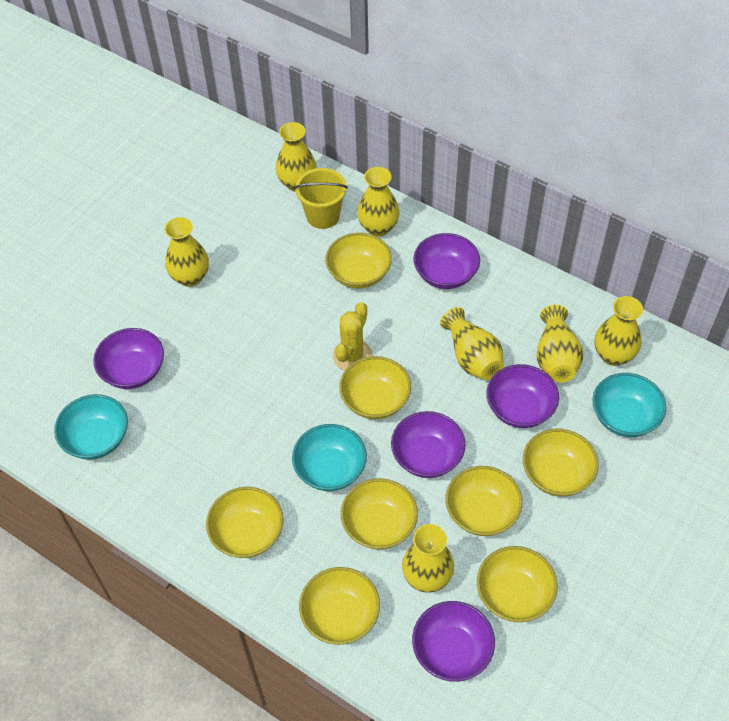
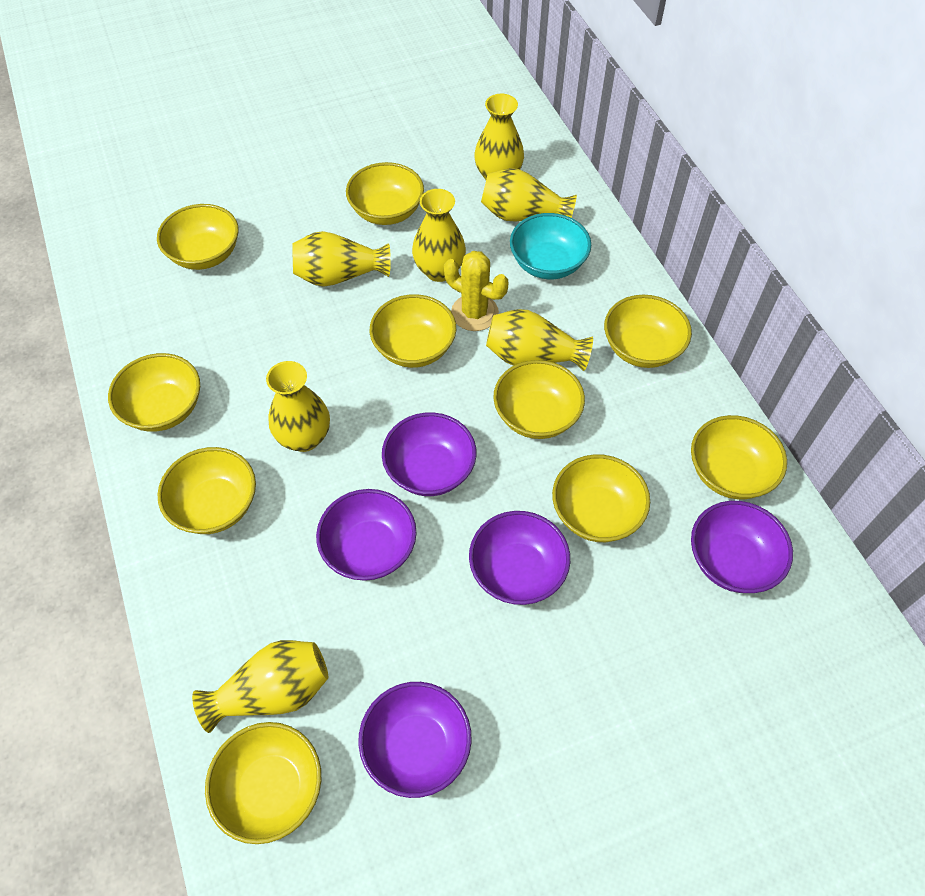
turquoise bowl: [54,394,128,460] [292,424,367,491] [592,373,666,437] = 3 -> [510,213,591,279] = 1
yellow bowl: [206,487,283,558] [299,567,380,645] [325,233,392,289] [339,356,411,419] [341,478,418,549] [446,466,523,536] [477,546,558,622] [523,429,599,497] = 8 -> [108,353,200,432] [157,204,239,270] [158,447,256,534] [205,722,321,844] [346,162,424,225] [370,294,456,368] [493,360,585,439] [552,454,650,542] [604,295,692,368] [691,415,787,500] = 10
yellow bucket: [294,168,348,229] = 1 -> none = 0

